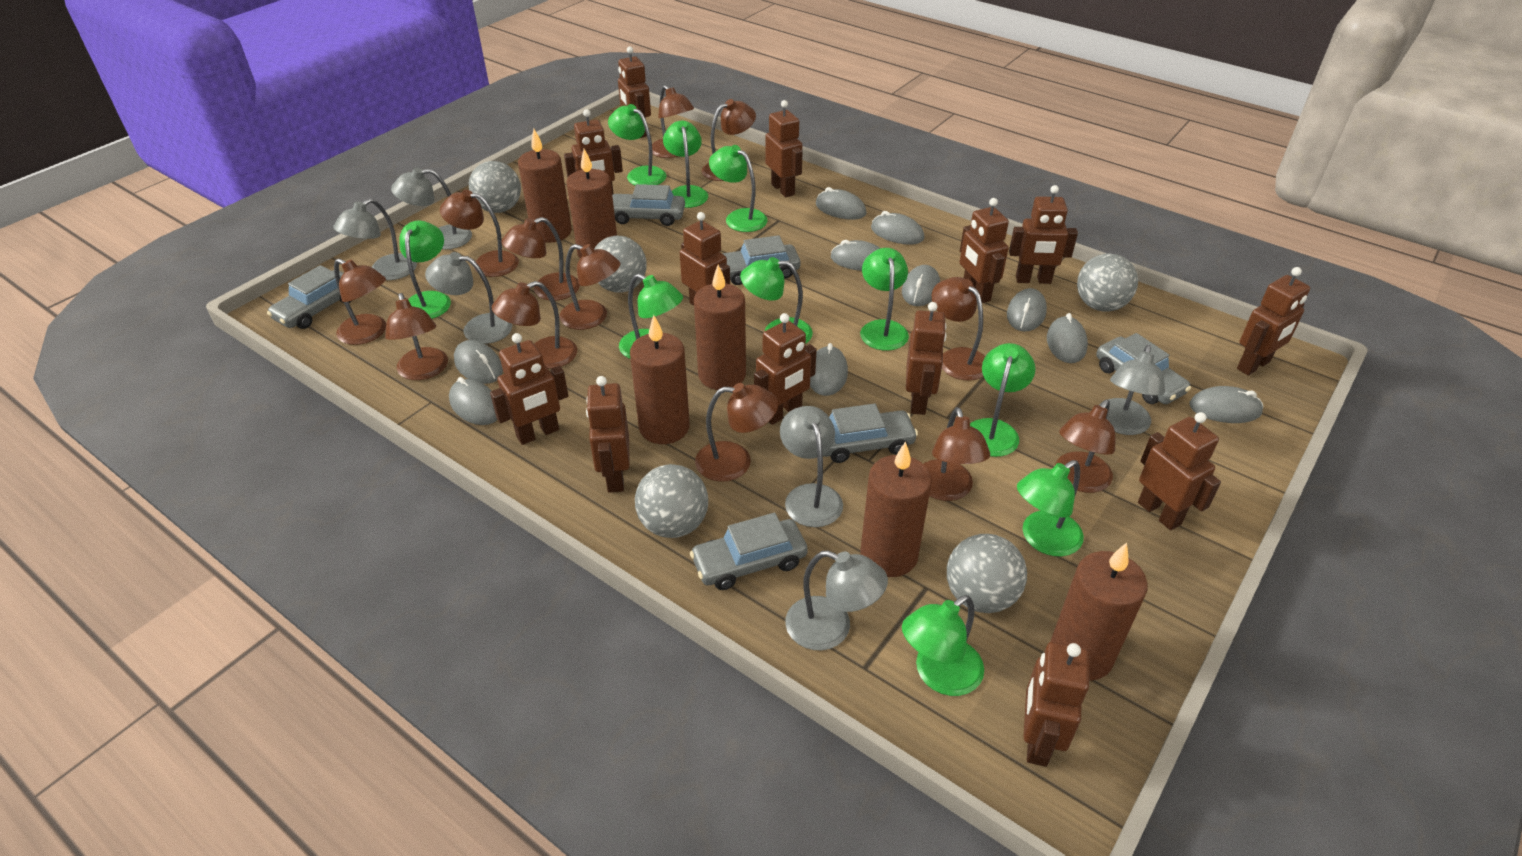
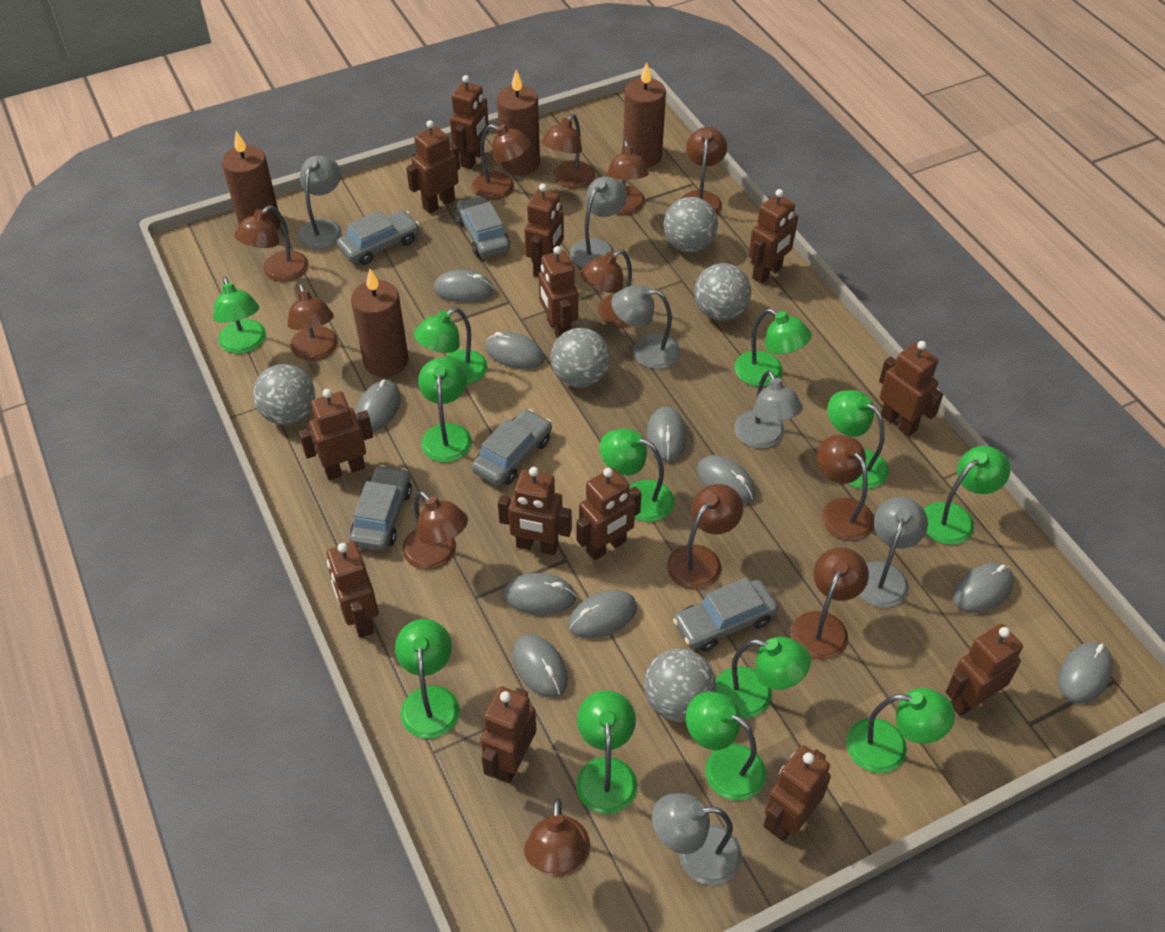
brown candle: [518,129,572,243] [566,149,617,258] [630,315,690,444] [694,264,746,390] [860,441,932,577] [1050,543,1148,681] = 6 -> [222,131,281,229] [351,269,408,377] [497,70,540,176] [623,62,666,168] = 4
green lamp: [399,220,451,319] [608,104,667,186] [619,274,683,359] [663,120,708,208] [709,145,768,232] [740,257,813,343] [860,248,909,351] [902,595,984,696] [970,343,1035,457] [1017,460,1084,556] = 10 -> [213,276,266,354] [395,619,460,739] [414,307,487,385] [418,357,472,463] [576,690,637,814] [599,428,674,522] [686,691,766,801] [716,637,811,719] [734,309,811,387] [828,390,889,489] [846,688,955,773] [924,446,1010,545] = 12
grey car: [267,265,351,329] [612,184,685,226] [690,513,808,590] [722,235,801,285] [823,403,918,463] [1096,333,1191,404] = 6 -> [337,210,420,265] [350,465,412,551] [456,196,510,258] [472,409,552,486] [673,577,778,652] = 5

